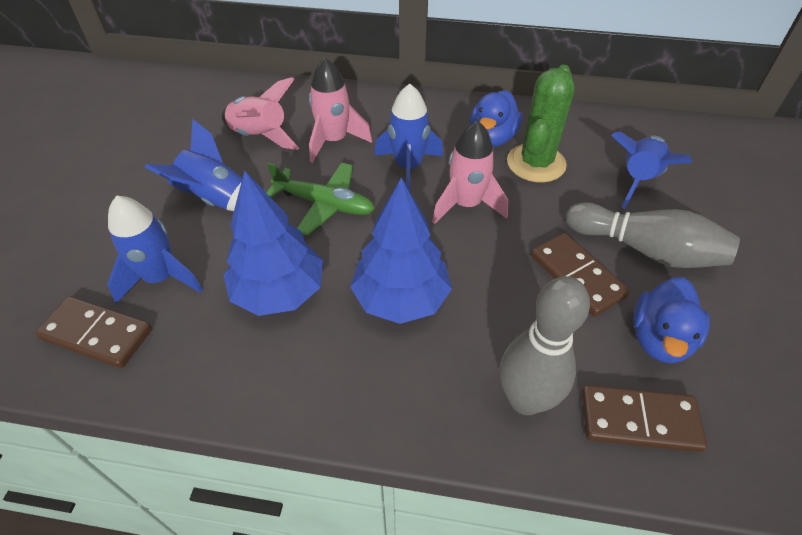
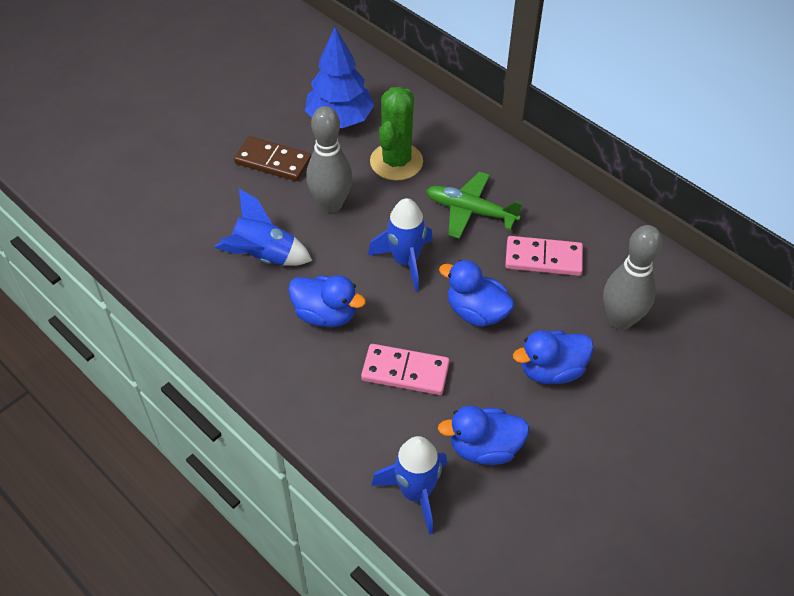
blue duck: [470,90,522,147] [633,277,710,364] = 2 -> [288,275,366,327] [438,405,529,465] [439,260,514,327] [513,330,594,384] = 4
blue rocket: [107,196,203,304] [145,119,242,211] [374,84,443,191] [611,131,692,209] = 4 -> [214,189,312,266] [368,198,433,291] [371,436,447,534] = 3
blue tree: [223,171,323,316] [350,178,452,324] = 2 -> [305,27,374,128] = 1
brown domino: [35,297,152,368] [531,233,630,317] [582,385,707,452] = 3 -> [234,136,311,181] = 1
pink domino: none = 0 -> [361,344,450,395] [505,236,583,276] = 2
pink rocket: [222,77,299,150] [309,58,372,163] [432,121,508,224] = 3 -> none = 0

